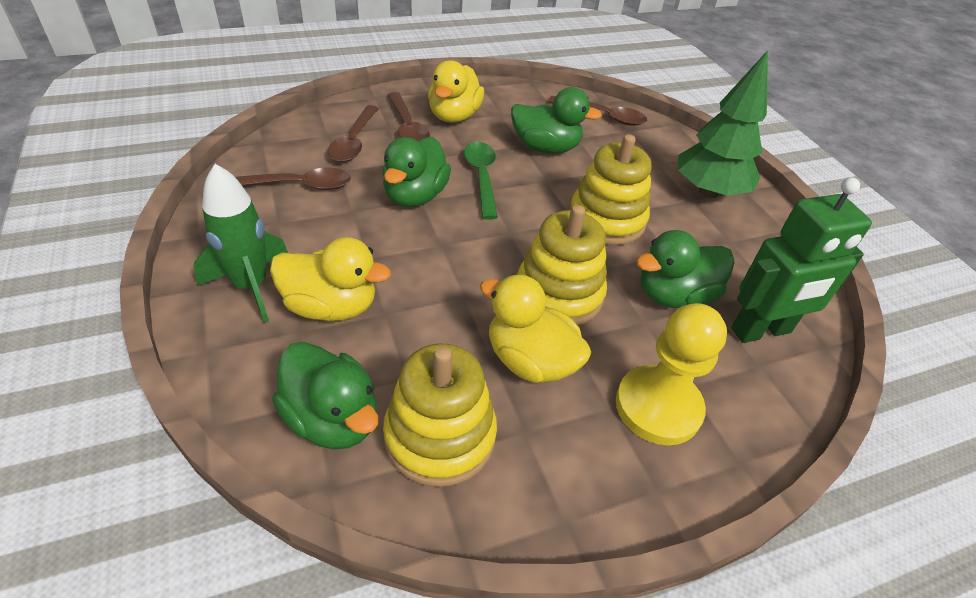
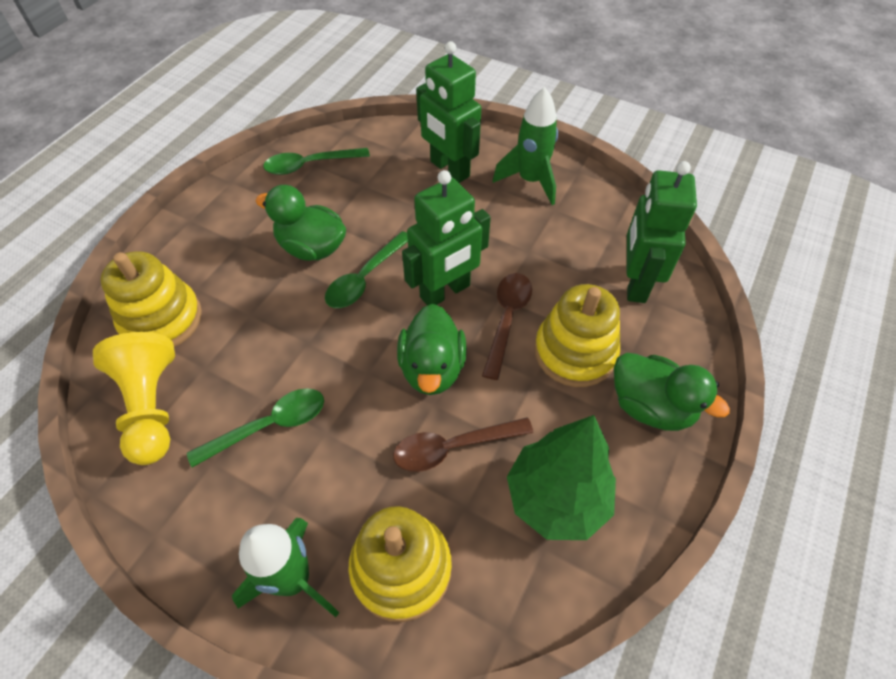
brown spoon: [235,168,351,190] [328,105,379,162] [387,92,430,141] [548,96,647,126] = 4 -> [393,417,533,472] [482,273,532,380] = 2
green duck: [272,342,378,449] [382,137,451,207] [511,87,602,153] [636,230,734,308] = 4 -> [256,185,346,261] [397,304,467,395] [614,353,730,431] = 3
green robot: [731,177,872,343] = 1 -> [402,170,491,306] [416,41,481,183] [627,161,697,303] = 3
green rocket: [193,164,288,323] = 1 -> [232,518,339,617] [493,87,558,205] = 2
green spoon: [464,142,498,219] = 1 -> [187,388,324,467] [263,148,370,175] [325,231,408,308] = 3
yellow duck: [270,237,391,321] [428,60,484,123] [480,274,591,383] = 3 -> none = 0

